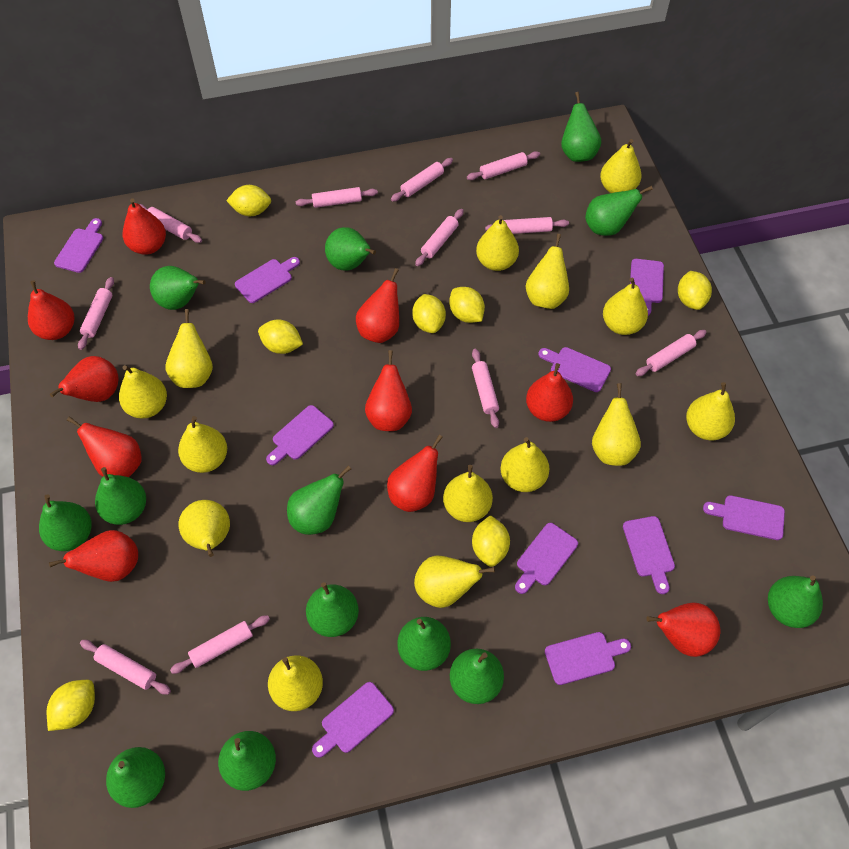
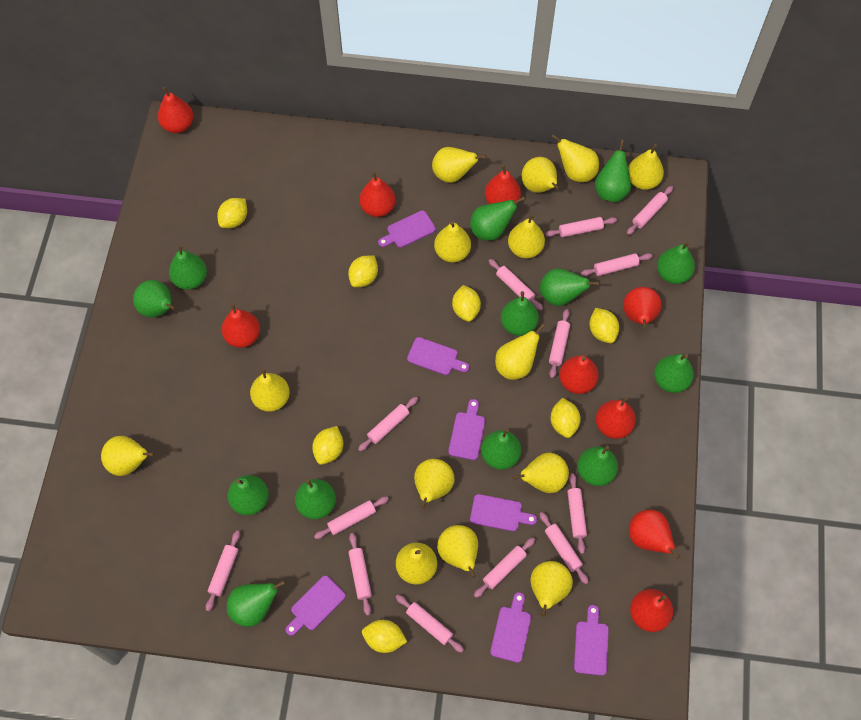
pink rolling pin: [78,277,114,350] [80,640,171,695] [139,204,202,243] [170,615,270,674] [296,187,378,208] [391,158,453,202] [415,209,464,266] [467,151,540,180] [472,349,499,428] [485,217,569,234] [635,330,707,376] = 11 -> [205,531,240,611] [314,496,389,539] [349,533,372,616] [358,397,418,451] [396,595,464,653] [474,538,535,598] [489,259,543,311] [539,512,589,584] [545,217,617,237] [549,309,570,378] [567,473,587,554] [581,253,653,276] [627,186,673,235] = 13
purple cutting board: [54,218,103,273] [235,257,300,303] [266,405,334,465] [312,682,394,758] [515,523,578,594] [538,347,611,392] [545,632,631,685] [623,516,675,594] [630,259,664,316] [703,495,785,540] = 10 -> [286,576,346,636] [378,210,436,248] [407,337,469,375] [448,399,485,460] [470,494,537,532] [490,592,531,663] [574,605,609,676] = 7
red pear: [28,280,74,340] [49,530,138,582] [50,356,119,402] [67,416,141,477] [123,198,166,255] [356,268,399,343] [365,350,412,431] [387,435,443,512] [526,363,573,422] [646,603,720,657] = 10 -> [158,87,193,133] [221,304,260,348] [359,171,396,217] [485,165,521,204] [559,355,599,394] [596,397,636,439] [623,287,662,329] [629,510,680,559] [630,589,673,632] = 9

